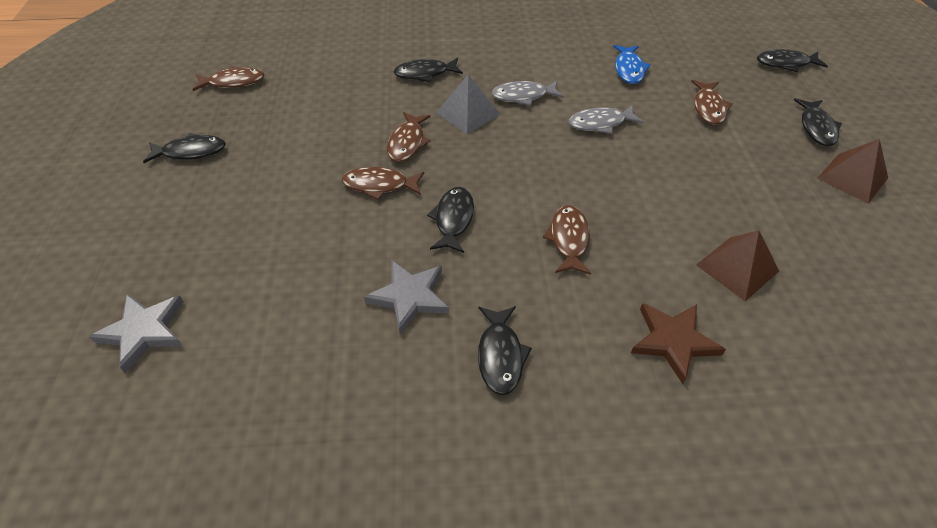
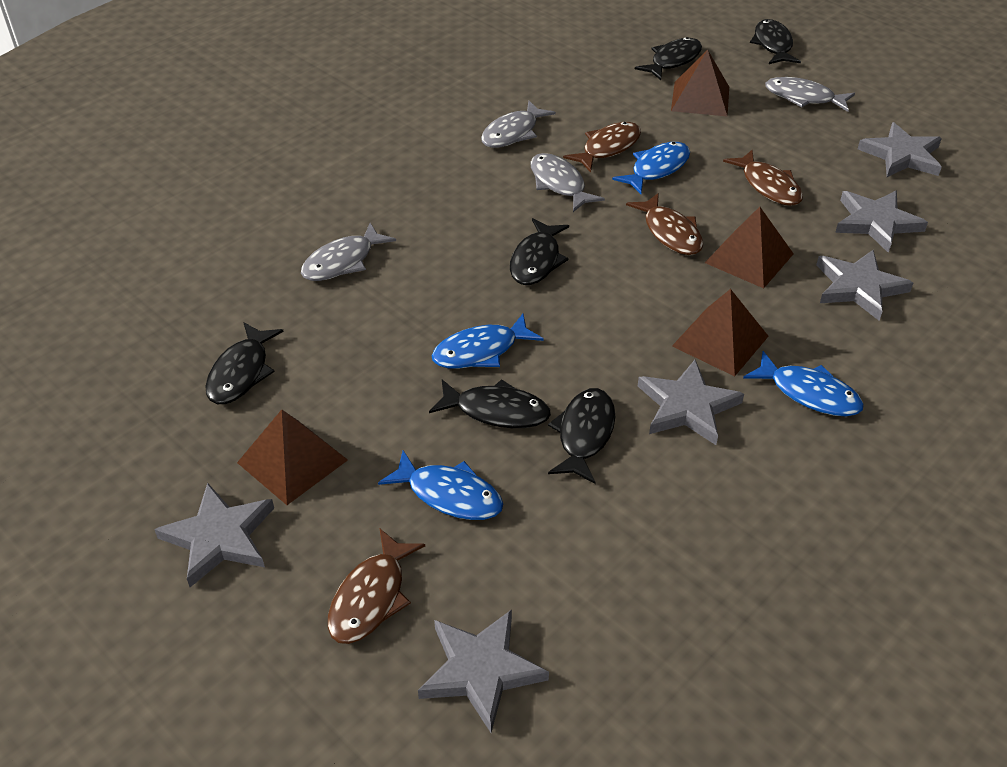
blue fish: [613,45,651,84] = 1 -> [378,450,503,520] [431,314,544,369] [612,142,690,194] [743,351,864,416] = 4
brown fish: [192,66,264,91] [342,167,424,200] [387,112,430,162] [543,205,591,274] [691,80,733,125] = 5 -> [328,529,425,644] [563,122,641,173] [626,193,703,255] [723,150,803,206] = 4
brown pyramid: [696,230,779,301] [817,139,888,204] = 2 -> [237,409,348,505] [671,50,729,117] [672,289,769,376] [705,207,794,288] = 4
brown star: [631,303,726,384] = 1 -> none = 0
grey fish: [492,81,564,106] [569,105,644,134] = 2 -> [301,223,396,281] [481,101,556,148] [530,153,605,212] [765,77,855,112] = 4
grey pyramid: [436,74,500,134] = 1 -> none = 0
grey star: [89,294,184,373] [364,260,449,334] = 2 -> [154,483,274,587] [418,609,549,733] [638,360,744,445] [816,250,913,321] [835,191,928,253] [858,122,942,177] = 6

